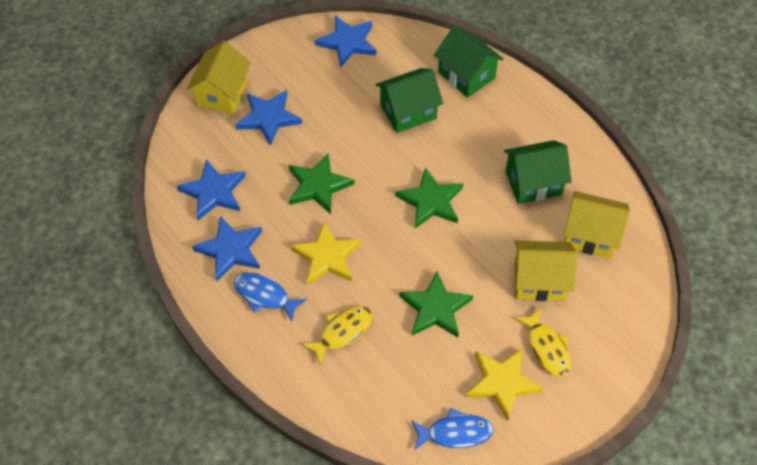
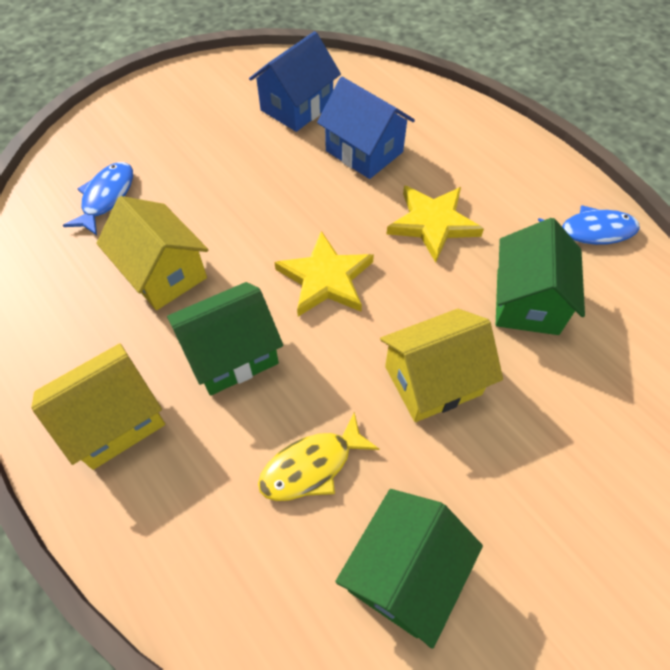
blue house: none = 0 -> [249,31,341,132] [317,77,415,179] = 2
blue star: [177,159,245,220] [192,216,262,281] [235,90,302,146] [315,16,376,67] = 4 -> none = 0
green star: [289,153,355,214] [395,167,463,228] [400,271,473,337] = 3 -> none = 0
yellow fish: [301,306,372,365] [514,308,571,377] = 2 -> [258,412,380,501] = 1

